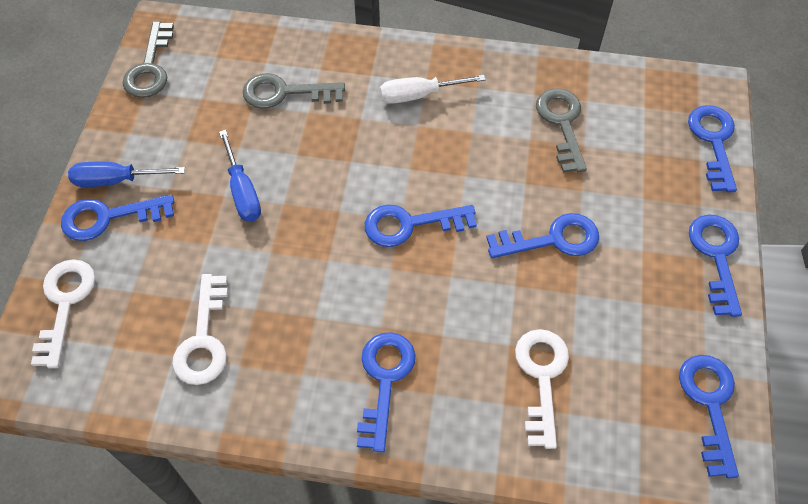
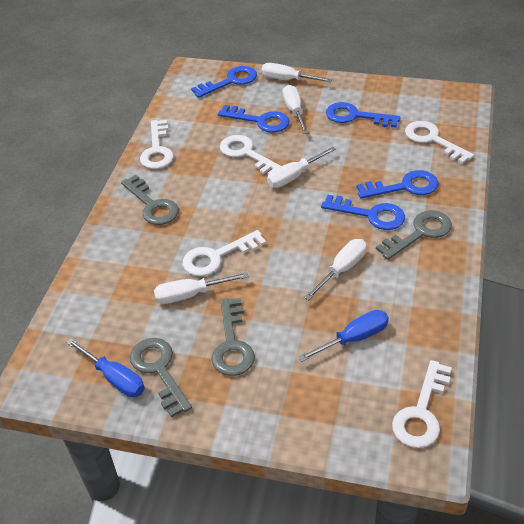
blue key: [61,194,174,241] [357,332,416,452] [365,205,477,247] [486,213,599,258] [679,355,739,478] [688,105,737,192] [689,215,742,317] = 7 -> [191,66,257,98] [218,105,290,133] [321,195,405,230] [326,102,401,128] [357,170,439,199] = 5
grey key: [123,21,174,98] [243,73,345,109] [536,88,587,173] = 3 -> [121,175,179,225] [130,338,192,418] [212,298,255,376] [376,210,452,260] = 4
white key: [31,259,95,368] [172,274,228,385] [515,329,569,449] = 3 -> [140,120,174,169] [183,230,266,276] [220,135,281,175] [392,360,452,448] [405,121,474,164] = 5
white screwdriver: [380,75,486,104] = 1 -> [154,272,249,304] [261,63,332,82] [267,147,336,188] [282,85,309,134] [304,239,367,300] = 5

